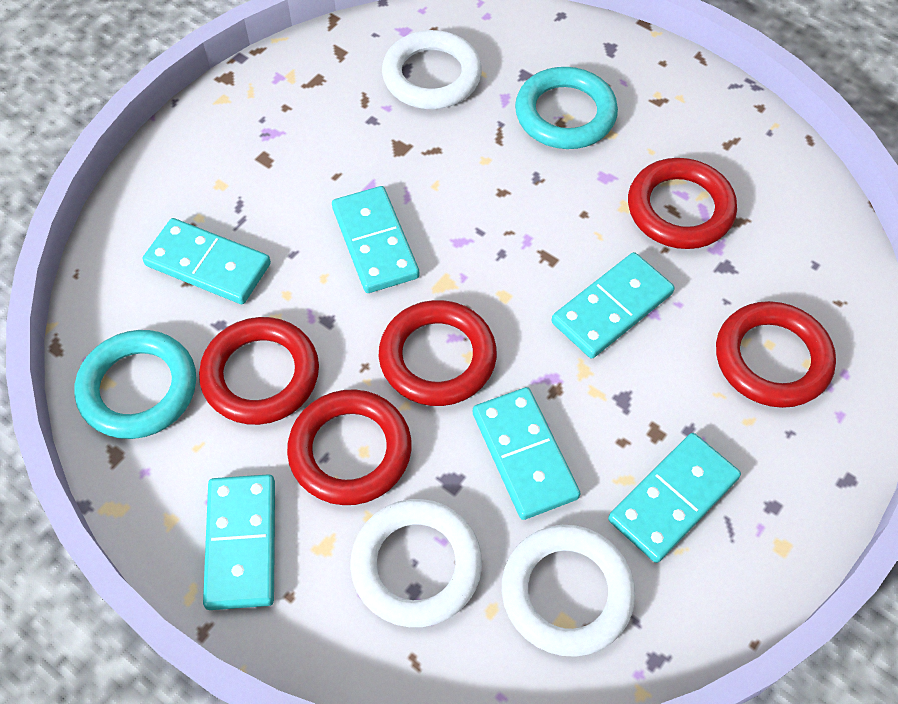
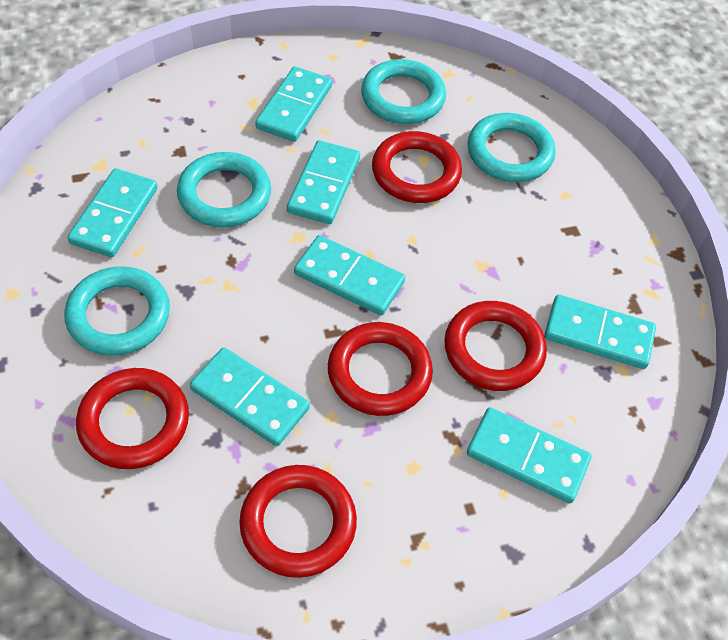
turquoise domino: [143,218,271,304] [203,474,275,610] [332,186,420,293] [473,387,581,520] [551,252,675,358] [608,433,741,563] = 6 -> [67,168,158,257] [190,347,310,446] [255,66,332,142] [287,140,360,224] [294,235,405,315] [467,407,591,503] [544,294,656,369] = 7
turquoise ring: [75,330,196,439] [515,67,618,149] = 2 -> [64,266,170,356] [177,152,271,227] [361,59,446,124] [468,113,556,182] = 4
white ring: [350,499,482,627] [382,30,482,109] [502,525,635,657] = 3 -> none = 0

